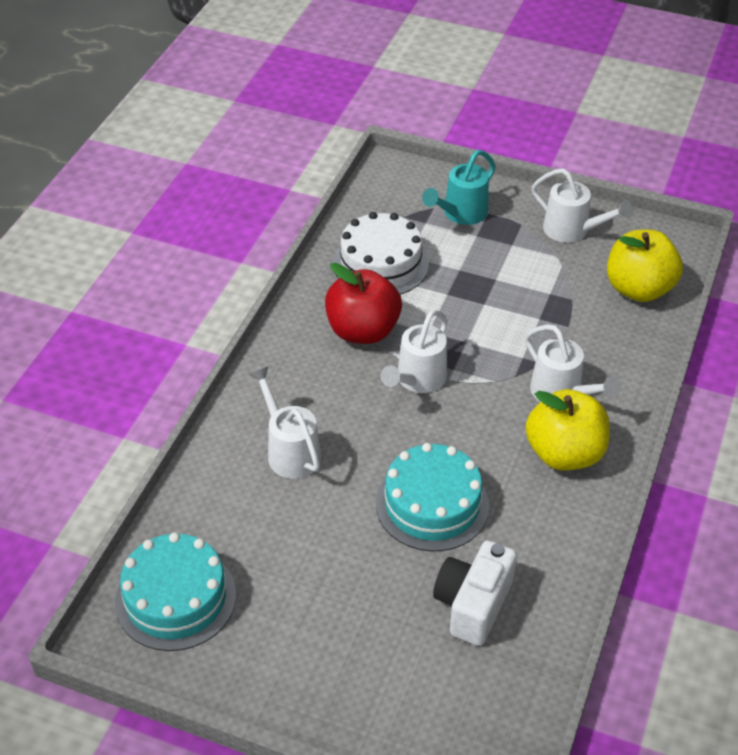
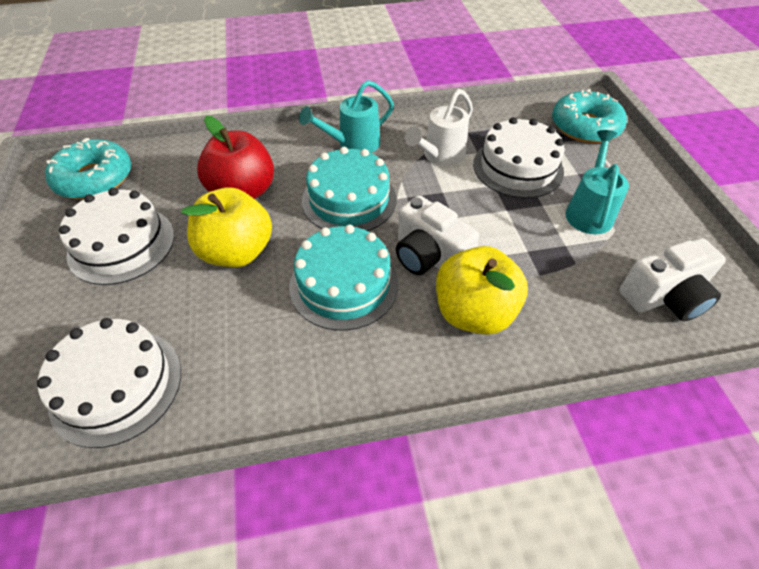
turquoise donut: none = 0 -> [45,138,131,199] [552,89,627,143] = 2
turquoise watering can: [422,150,495,225] = 1 -> [299,80,394,153] [565,130,629,234] = 2
white cake: [333,212,429,295] = 1 -> [37,318,181,448] [59,188,174,285] [473,117,565,198] = 3
white camera: [433,540,517,646] = 1 -> [396,196,479,275] [619,238,726,322] = 2
white watering can: [249,367,321,479] [381,310,448,393] [525,324,621,402] [532,168,633,243] = 4 -> [404,89,473,166] = 1

